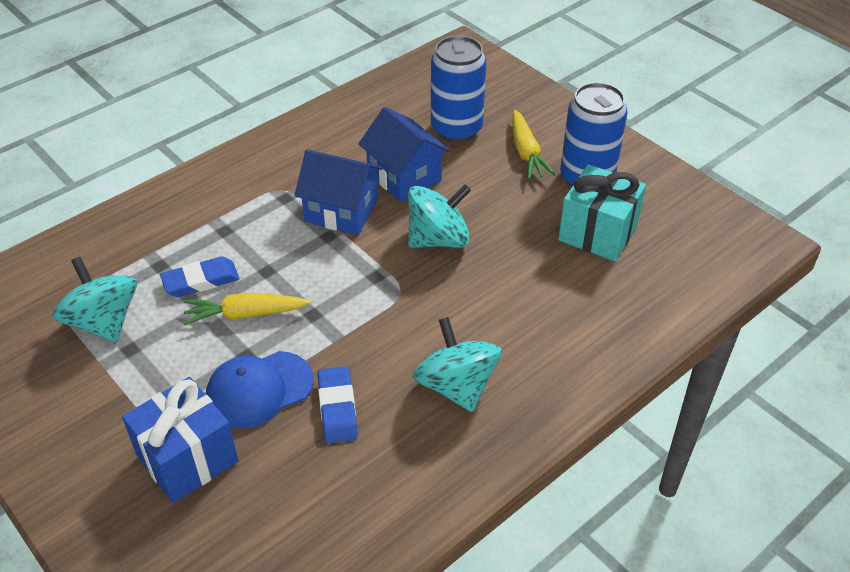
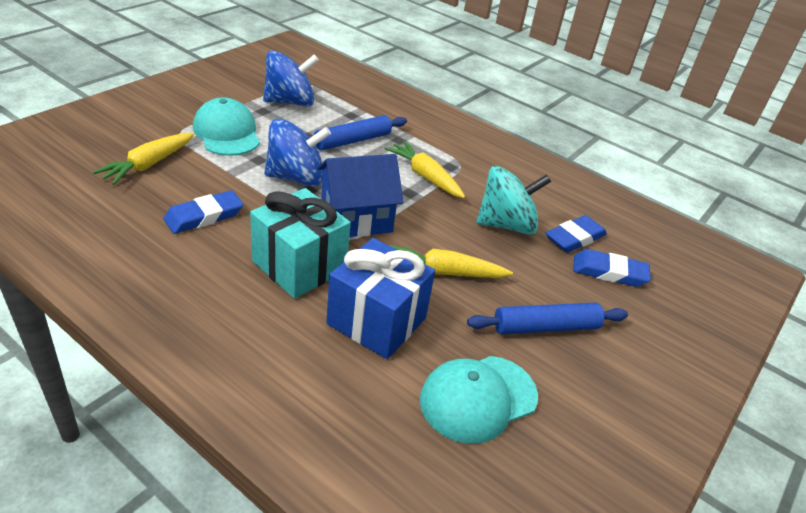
blue can: [431,35,487,142] [560,82,628,187] = 2 -> none = 0
blue cap: [206,351,314,429] = 1 -> none = 0
blue eraser: [160,256,239,297] [318,366,358,443] = 2 -> [163,190,243,234] [546,215,607,253] [573,249,651,287] = 3
blue house: [294,149,383,235] [358,107,450,202] = 2 -> [317,154,404,237] = 1
blue rolling pin: none = 0 -> [314,115,407,151] [467,303,628,334] = 2
blue spinning top: none = 0 -> [263,51,319,107] [264,119,331,186] = 2
turquoise cap: none = 0 -> [193,97,260,156] [420,356,538,444] = 2
turquoise spinning top: [52,257,137,343] [408,184,471,248] [413,317,502,412] = 3 -> [476,166,551,235] = 1
yellow carrot: [183,293,311,325] [512,110,556,179] = 2 -> [93,133,194,185] [384,141,465,198] [389,245,513,278] = 3

